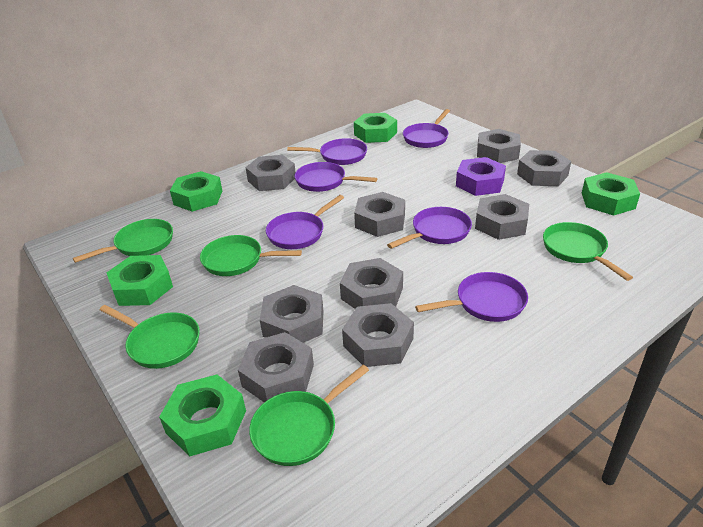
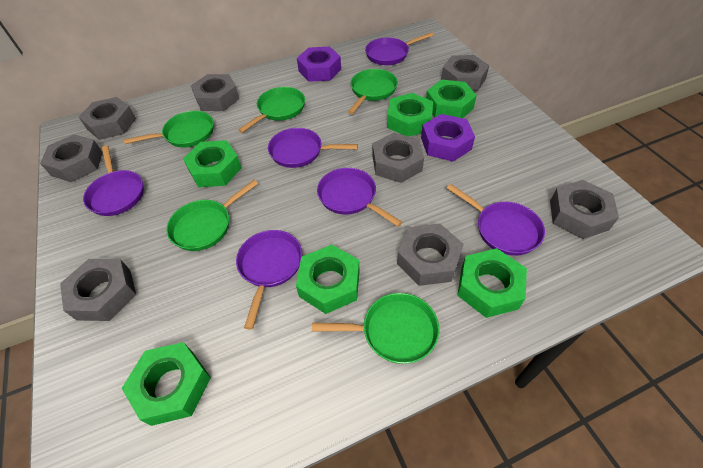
green nut: [107,255,173,306] [159,375,246,456] [170,171,222,212] [354,113,397,143] [582,172,640,216] = 5 -> [122,342,211,426] [183,140,242,187] [296,245,360,314] [387,93,433,137] [426,80,477,118] [457,248,527,318] = 6
grey nut: [238,332,314,402] [245,155,296,191] [260,285,323,343] [340,258,403,309] [342,303,414,367] [354,192,405,237] [475,194,529,240] [477,129,521,163] [517,150,571,186] = 9 -> [40,134,103,182] [60,259,136,321] [79,97,136,140] [191,74,239,111] [373,132,424,183] [397,224,464,286] [441,55,489,91] [550,180,619,239] = 8
purple nut: [456,157,506,196] = 1 -> [297,47,341,82] [421,114,475,161] = 2

